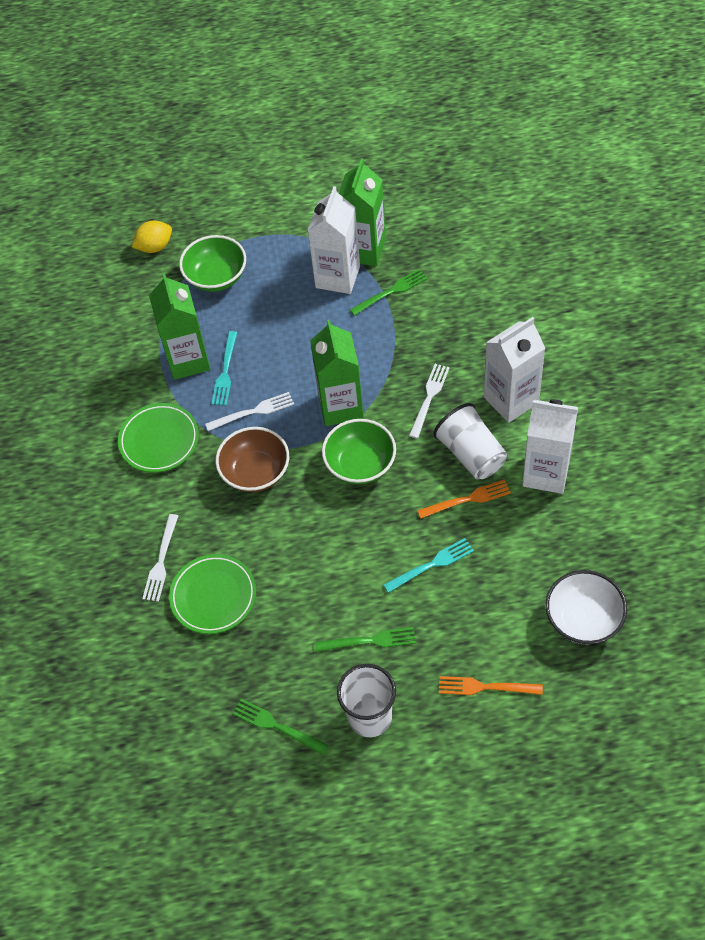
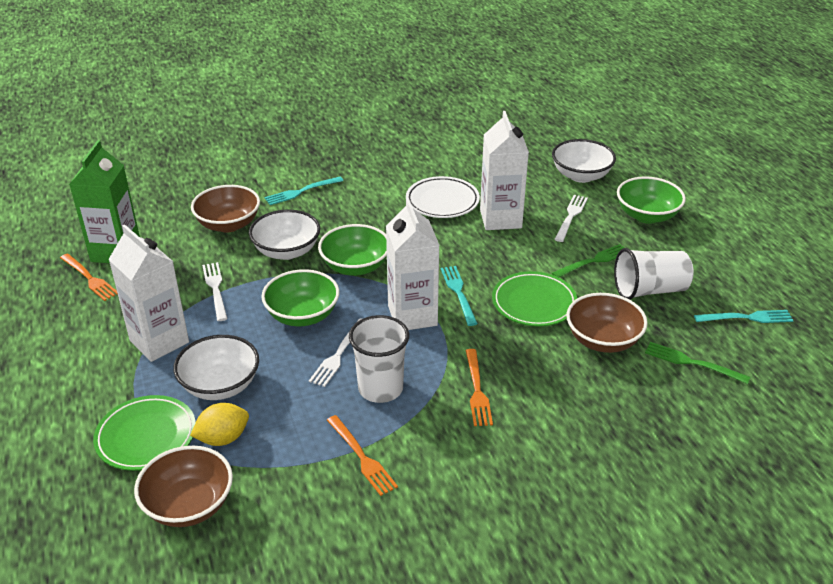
brown bowl: [216,427,289,492] = 1 -> [134,445,233,527] [191,185,260,233] [566,293,648,353] = 3
green bowl: [179,235,246,292] [322,419,396,484] = 2 -> [261,269,340,326] [318,224,387,276] [617,176,686,224] = 3
green carton: [149,273,211,380] [310,319,364,426] [339,158,386,266] = 3 -> [69,140,140,263] = 1
green fork: [232,698,329,755] [315,627,416,652] [350,269,428,316] = 3 -> [552,244,625,277] [645,342,750,384] = 2
orange fork: [417,479,511,519] [439,676,543,695] = 2 -> [60,253,118,301] [327,415,398,496] [465,349,493,426] = 3
turquoise fork: [211,331,237,406] [383,538,474,593] = 2 -> [265,177,343,205] [441,266,478,326] [694,310,794,323] = 3
white bowl: [546,570,627,644] = 1 -> [173,335,259,400] [249,210,320,260] [552,139,616,183] = 3
white plate: none = 0 -> [406,176,480,218] = 1

